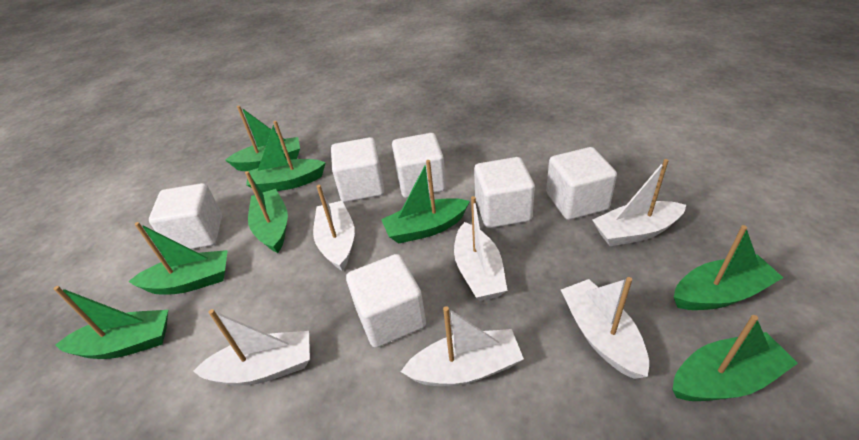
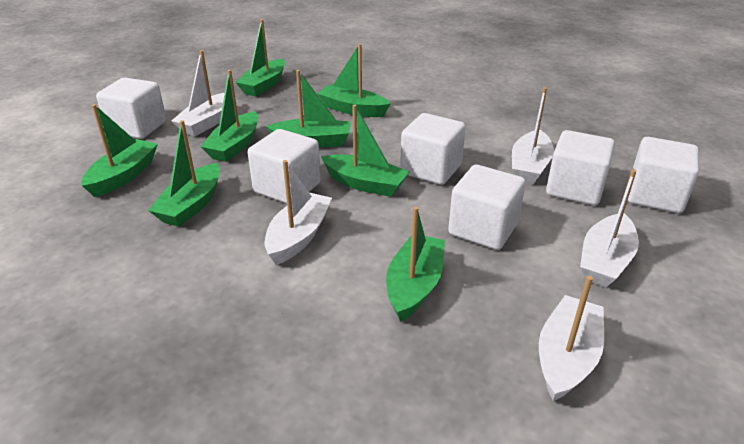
white boat: [193,309,310,385] [313,185,355,271] [401,306,524,386] [454,196,507,301] [561,277,649,379] [592,159,686,246] = 6 -> [171,50,225,136] [265,160,332,265] [512,87,554,184] [539,276,604,401] [580,169,639,287] = 5

